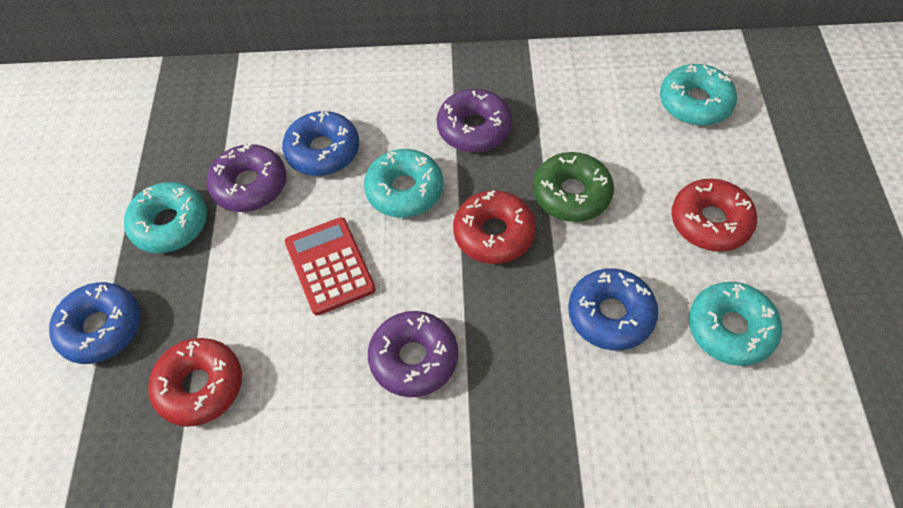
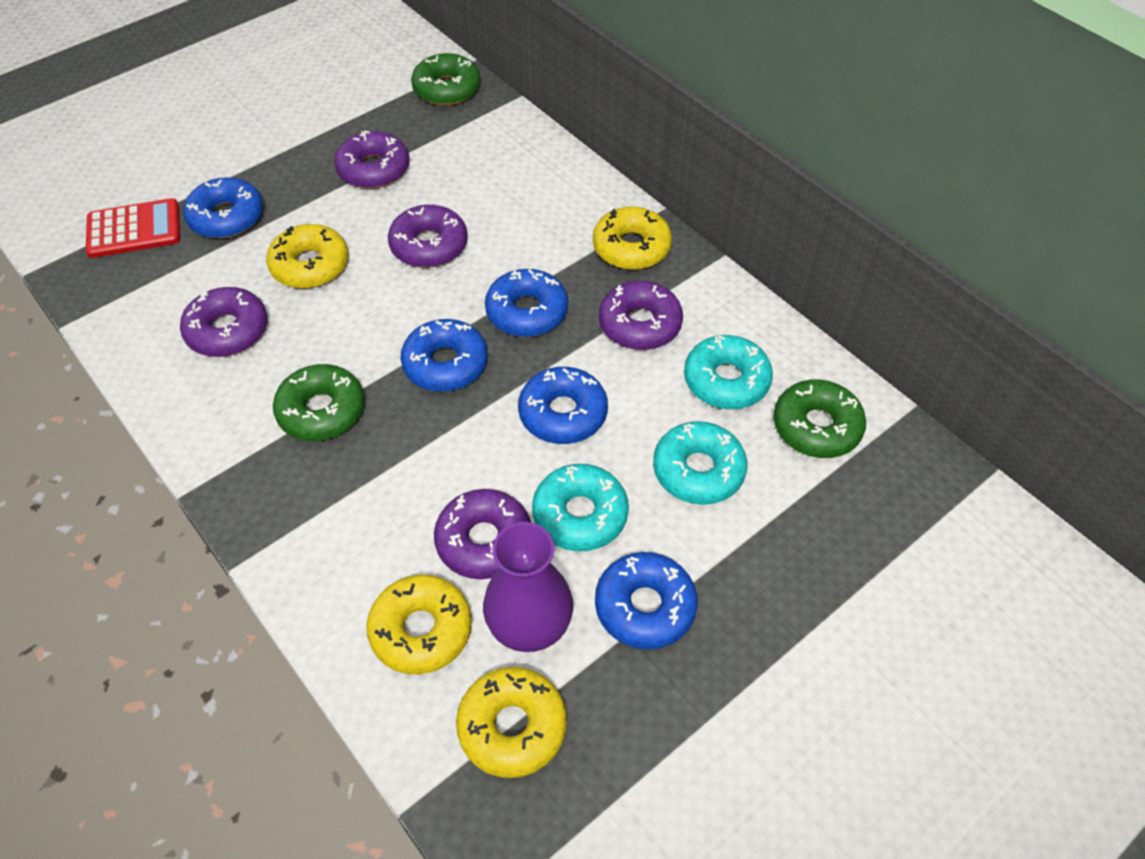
blue donut: [49,282,140,364] [282,111,359,176] [568,268,658,351] = 3 -> [183,177,263,239] [400,319,488,392] [485,269,568,337] [518,367,608,444] [595,552,698,649] = 5
green donut: [533,152,614,222] = 1 -> [273,364,365,441] [411,53,481,106] [773,379,866,458] = 3
purple donut: [207,144,286,212] [368,311,458,397] [437,89,512,152] = 3 -> [180,287,268,357] [334,131,409,189] [388,205,468,268] [434,489,531,579] [599,281,683,350] = 5
purple vase: none = 0 -> [483,522,573,652] = 1
red donut: [148,338,242,427] [453,190,536,264] [672,179,757,252] = 3 -> none = 0
turquoise donut: [124,182,207,253] [364,149,443,218] [660,64,737,126] [689,282,782,366] = 4 -> [532,464,629,551] [653,421,747,505] [684,335,773,409] = 3
yellow donut: none = 0 -> [266,224,349,289] [367,575,472,675] [456,667,567,778] [593,206,672,270] = 4

